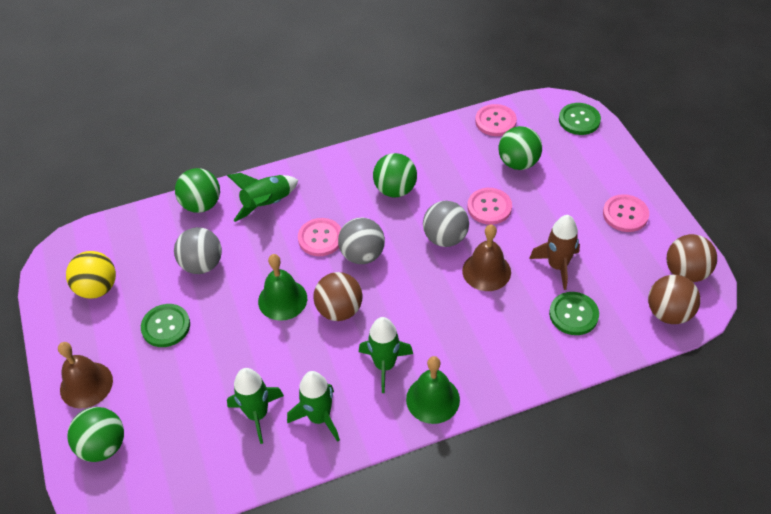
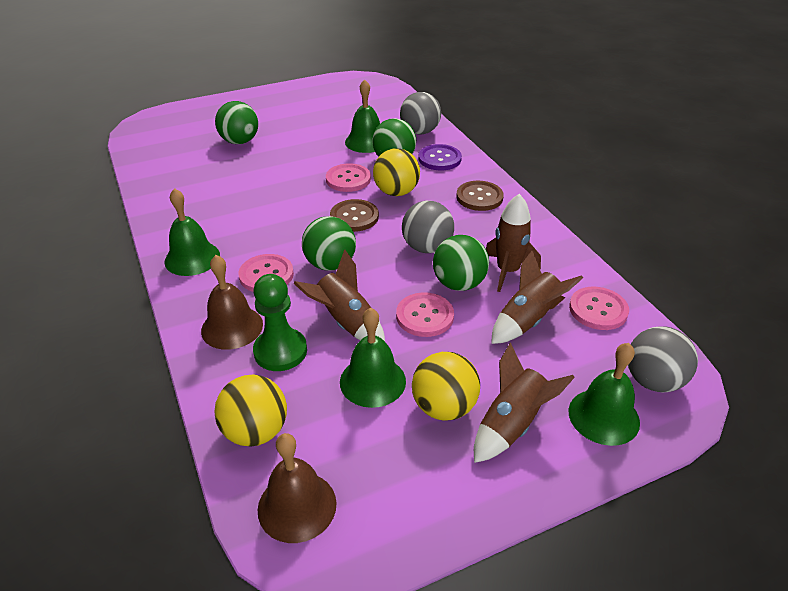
brown ball: [313,272,363,321] [648,275,700,324] [667,234,717,282] = 3 -> none = 0
brown button: none = 0 -> [330,199,379,232] [456,181,504,211] = 2
brown rocket: [529,215,580,290] = 1 -> [294,249,385,341] [474,342,575,463] [486,194,541,292] [491,251,583,344] = 4
green bell: [258,254,307,321] [406,356,460,424] = 2 -> [164,188,220,276] [340,308,406,408] [345,79,380,153] [568,343,640,446] = 4
green button: [141,304,190,347] [549,292,599,335] [559,103,601,135] = 3 -> none = 0
green pawn: none = 0 -> [253,274,307,371] = 1
green rocket: [227,173,298,222] [227,368,284,444] [287,371,340,442] [359,317,413,393] = 4 -> none = 0
purple button: none = 0 -> [418,144,462,170] = 1
yellow ball: [66,251,116,298] = 1 -> [214,375,287,446] [373,148,420,196] [412,352,480,421] = 3

